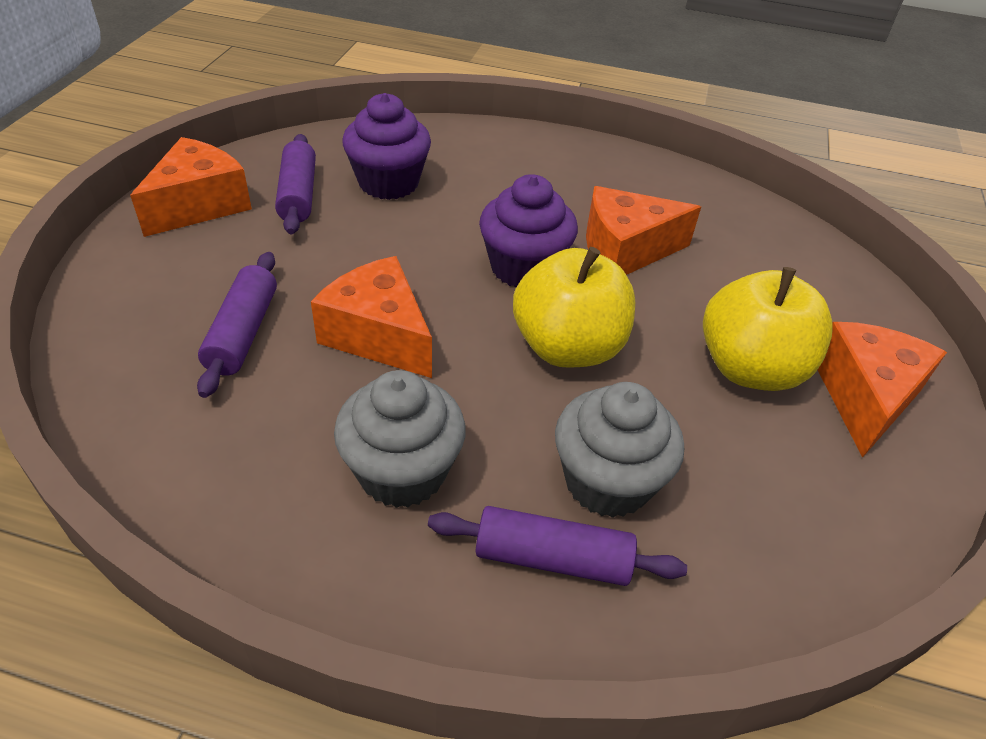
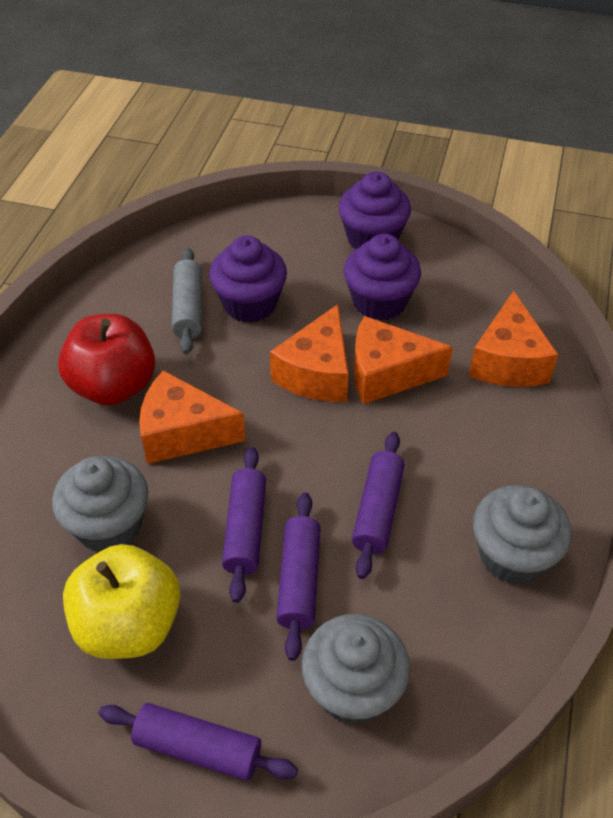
grey cupcake: [334,370,466,508] [555,382,684,518] = 2 -> [52,456,148,551] [302,614,410,725] [473,485,572,584] = 3
grey rolling pin: none = 0 -> [172,248,202,354] = 1
purple cupcake: [342,93,431,200] [479,174,578,287] = 2 -> [209,236,287,323] [338,172,411,250] [344,234,421,321] = 3
purple rolling pin: [197,252,277,398] [275,134,316,234] [428,506,687,586] = 3 -> [99,703,298,781] [222,447,266,603] [276,492,321,661] [352,432,405,579] = 4
red apple: none = 0 -> [58,314,155,405] = 1
yellow apple: [513,247,635,368] [703,267,833,391] = 2 -> [63,544,181,659] = 1

